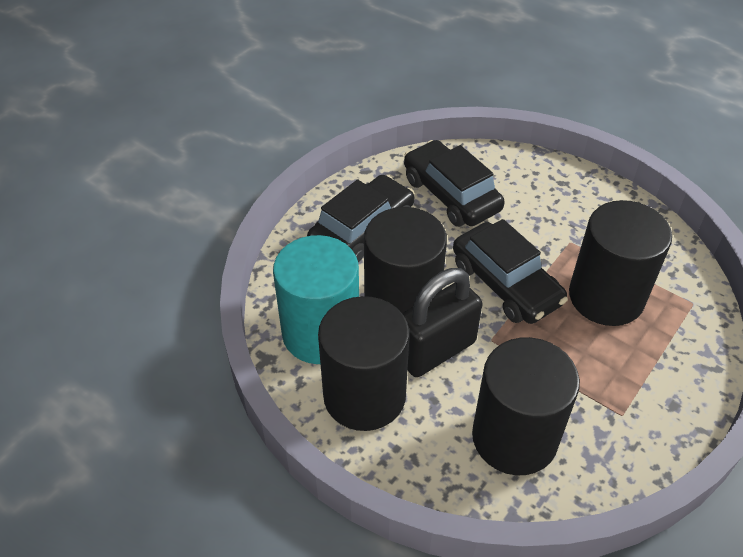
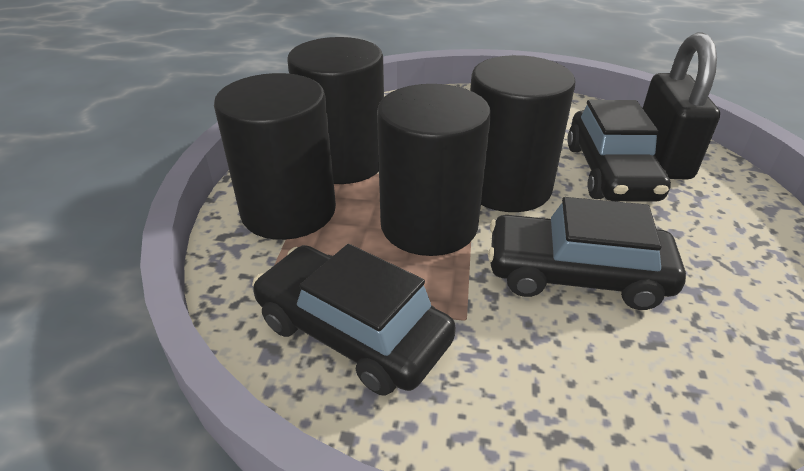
turquoise cylinder: [273,235,359,364] = 1 -> none = 0

